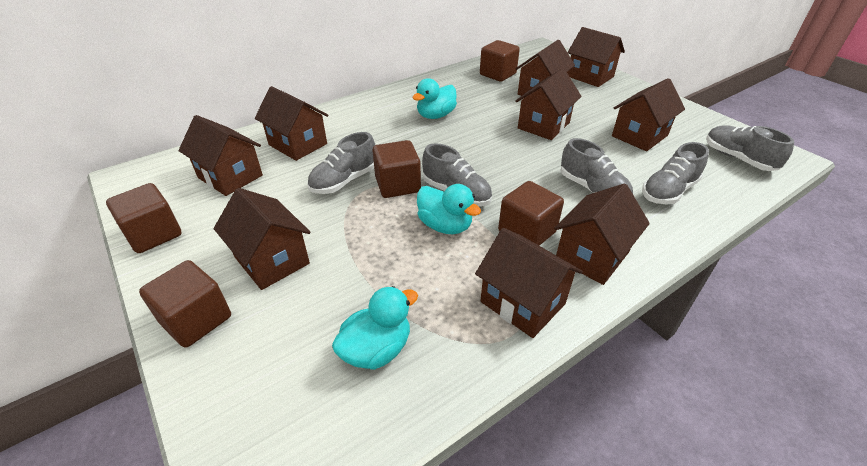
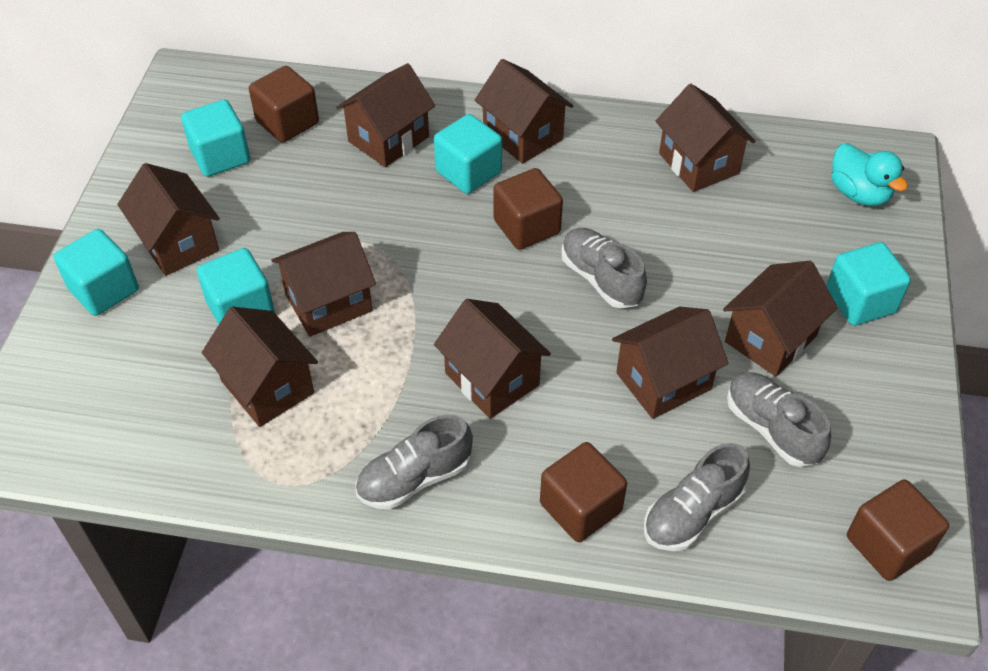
brown cube: [106,183,182,253] [139,260,231,348] [372,140,421,198] [480,40,520,82] [498,181,564,246] = 5 -> [249,66,319,143] [493,168,563,250] [540,442,627,542] [847,479,949,581] = 4
grey shoe: [307,132,375,194] [422,143,492,206] [560,138,633,194] [642,142,709,205] [706,125,794,171] = 5 -> [355,415,473,510] [561,228,647,309] [644,443,750,551] [727,372,831,467] = 4
turquoise cube: none = 0 -> [54,229,139,316] [181,100,250,177] [197,248,275,325] [434,114,502,194] [826,242,911,326] = 5
turquoise duck: [332,286,418,370] [412,78,457,119] [417,184,481,234] = 3 -> [831,143,908,206] = 1

